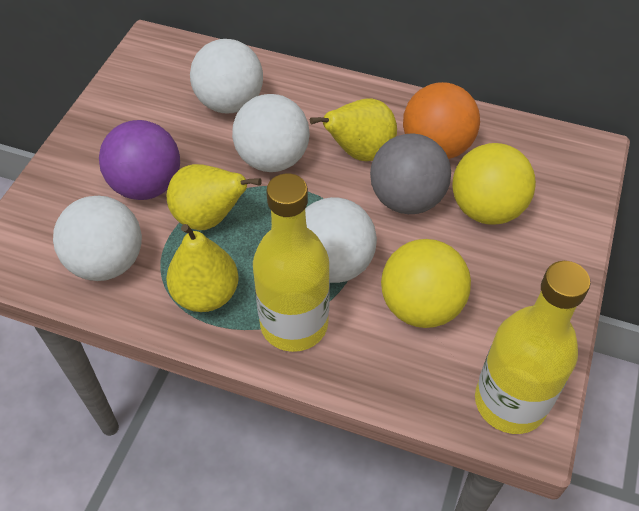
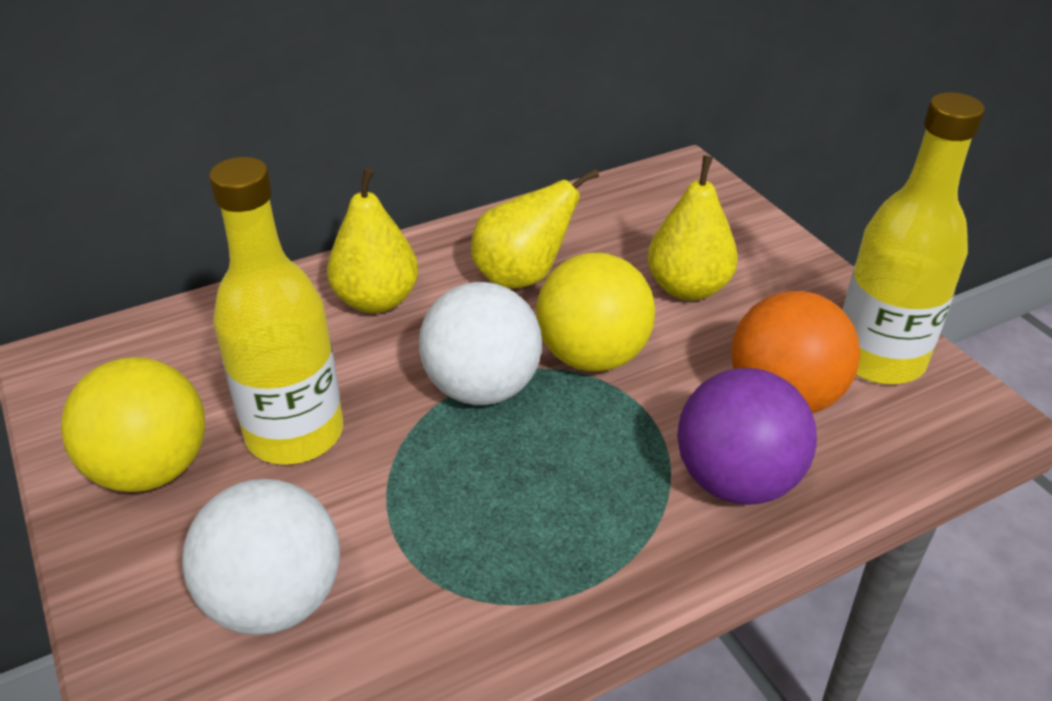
grey ball: [370,133,451,214] = 1 -> none = 0
white ball: [53,196,142,281] [190,39,263,113] [232,94,310,172] [305,197,377,283] = 4 -> [182,479,340,635] [419,282,542,405] = 2

